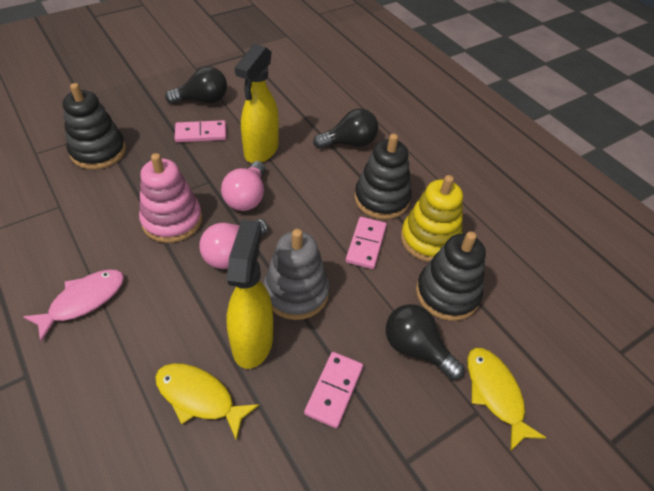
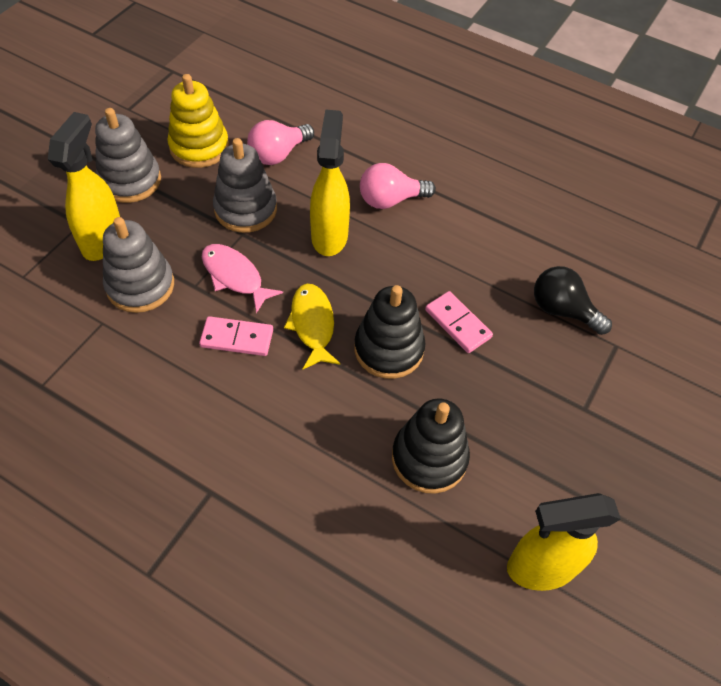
black light bulb: [165,66,227,104] [313,109,378,149] [386,304,464,380] = 3 -> [534,266,612,335] = 1
black stacking toy: [63,83,126,169] [354,134,412,219] [416,231,486,321] = 3 -> [354,285,426,379] [392,398,470,494] = 2
grey stacking toy: [263,229,330,320] = 1 -> [95,108,161,203] [103,217,174,313] [213,138,277,233] = 3
pink domino: [175,120,227,142] [304,352,363,428] [346,217,387,269] = 3 -> [199,316,273,356] [425,291,493,353] = 2
pink stacking toy: [139,153,202,243] = 1 -> none = 0
yellow fish: [155,363,259,440] [468,348,546,452] = 2 -> [284,284,340,369] = 1
yellow spray bottle: [226,220,273,369] [235,44,279,163] = 2 -> [48,112,120,261] [310,109,350,256] [507,493,621,591] = 3

